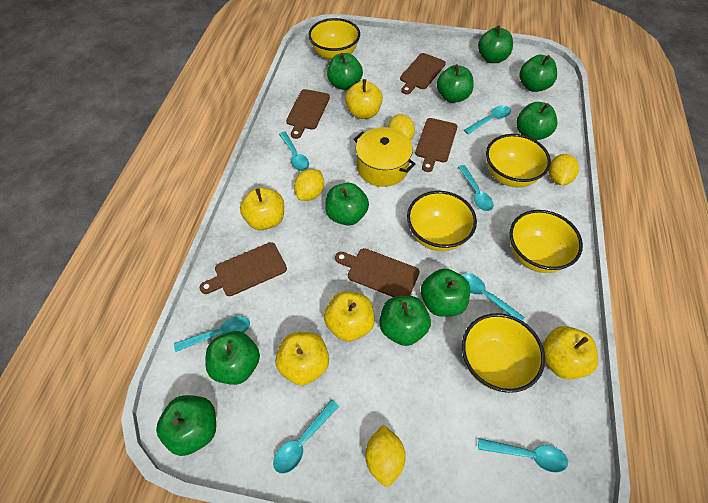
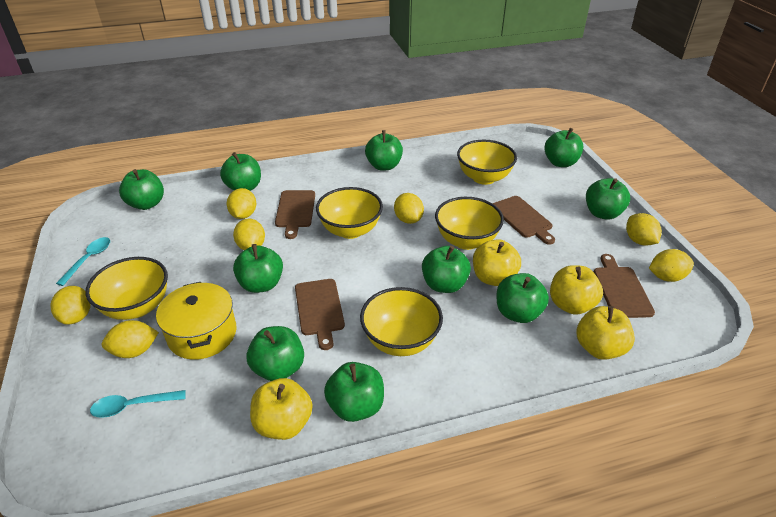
brown cutting board: [200,242,287,296] [286,89,330,139] [335,248,420,297] [400,53,446,94] [415,118,458,172] = 5 -> [275,190,315,239] [295,279,345,350] [492,196,555,245] [594,254,655,318] = 4
turquoise spoon: [174,316,250,352] [273,400,339,474] [279,131,309,171] [458,165,494,211] [462,273,525,321] [464,105,511,134] [478,438,568,472] = 7 -> [56,237,110,286] [90,390,186,418] = 2
yellow apple: [240,187,284,230] [275,332,329,385] [324,291,375,341] [345,79,383,119] [542,326,598,380] = 5 -> [250,378,313,440] [473,239,521,286] [550,265,603,315] [577,306,635,360] = 4
yellow lemon: [294,169,324,201] [365,424,405,487] [388,114,415,141] [548,154,579,185] = 4 -> [51,286,91,325] [102,320,159,358] [227,188,256,219] [233,219,265,250] [394,193,424,224] [626,213,662,246] [649,249,694,282] = 7

